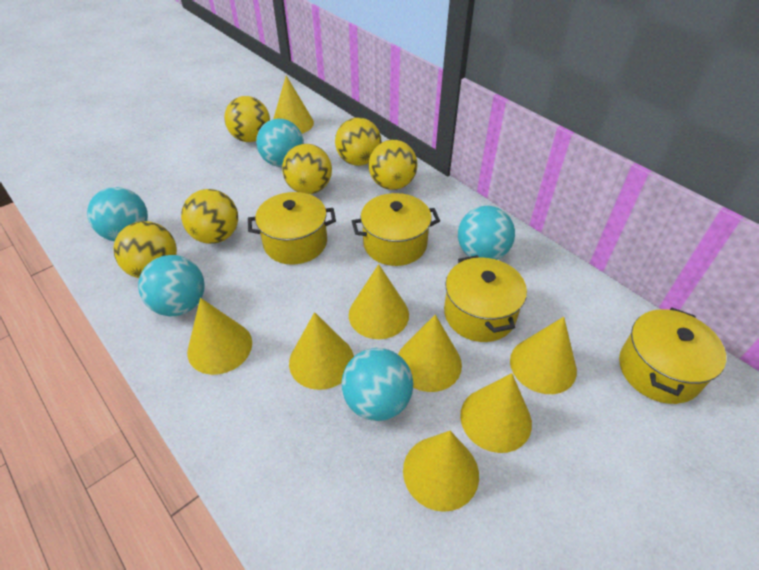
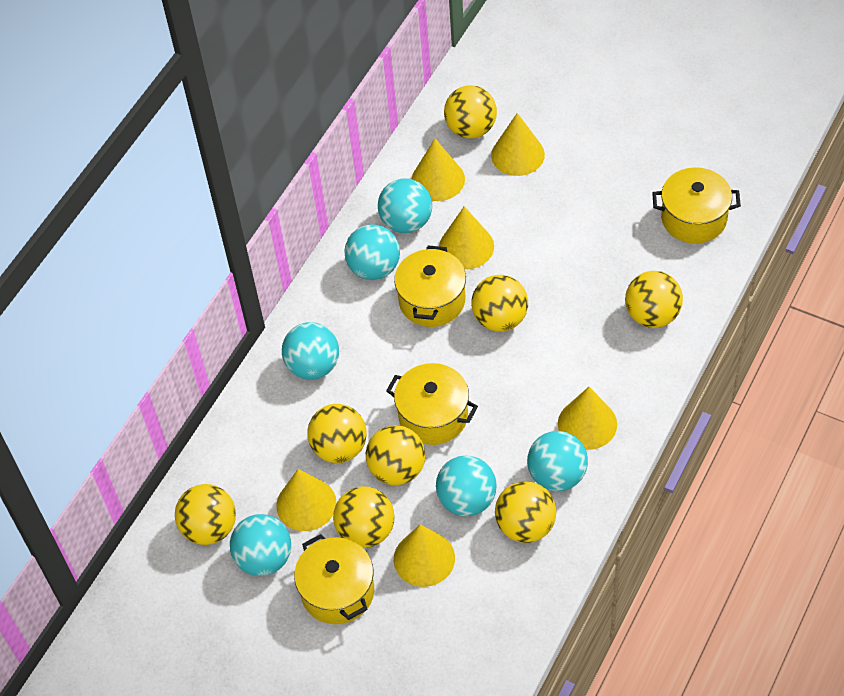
turquoise ball: [87,187,148,241] [138,255,205,316] [256,119,304,167] [342,348,413,421] [458,206,515,260] = 5 -> [230,514,291,576] [282,322,339,380] [344,224,400,280] [378,178,432,233] [436,455,497,516] [527,431,588,491] = 6
yellow ball: [113,221,177,278] [181,189,238,244] [224,96,270,142] [282,144,332,194] [335,117,382,166] [369,140,418,190] = 6 -> [175,484,236,545] [307,404,367,463] [333,486,395,548] [366,425,425,485] [444,85,497,139] [471,275,528,332] [495,481,556,543] [625,271,683,328] = 8
yellow cone: [187,298,252,375] [273,76,314,134] [289,312,354,390] [349,264,409,339] [398,315,462,392] [403,431,479,512] [460,373,532,453] [510,317,577,394] = 8 -> [276,469,336,531] [394,525,455,587] [412,139,465,201] [439,206,494,269] [491,113,545,176] [558,387,617,450] = 6

